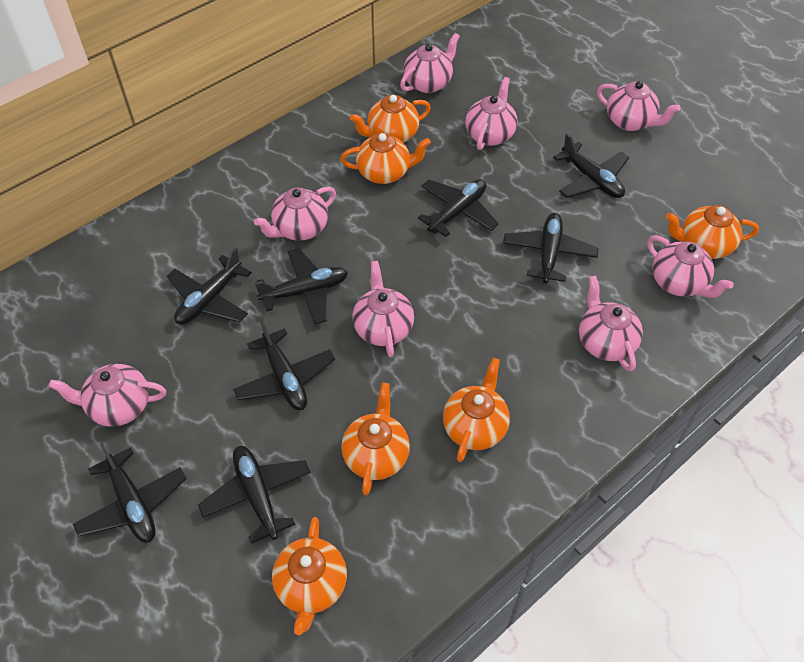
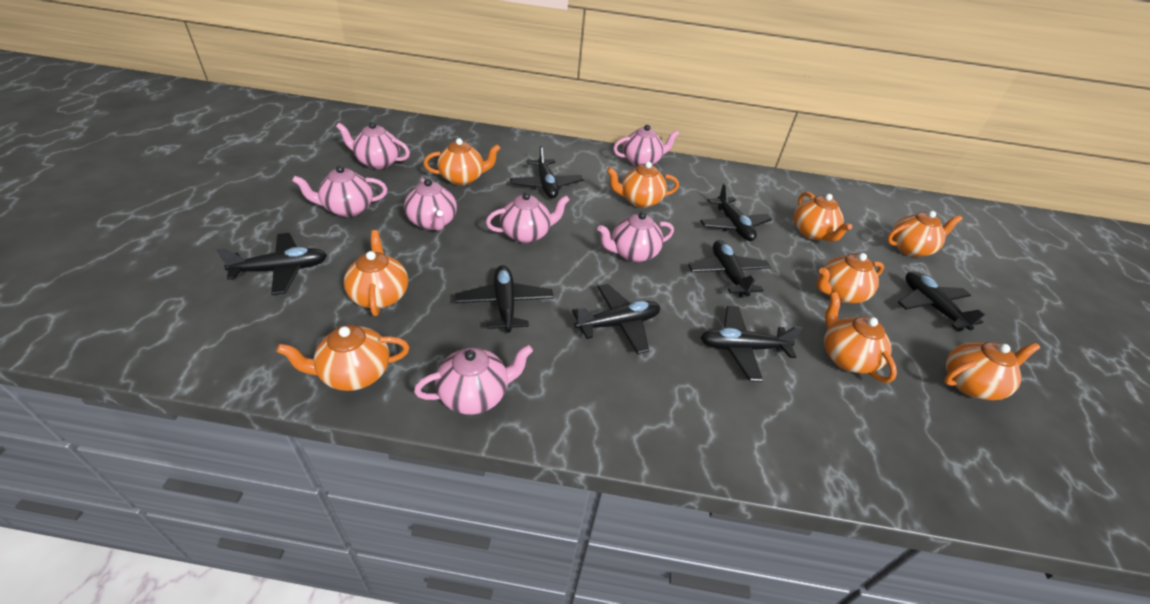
orange teapot: [272,517,347,635] [340,133,431,184] [341,383,410,495] [350,95,431,143] [443,358,510,462] [666,205,759,259] = 6 -> [276,325,409,391] [344,230,408,316] [423,138,501,186] [607,162,679,208] [794,192,852,242] [817,253,884,304] [824,292,897,383] [887,211,963,257] [944,342,1040,400] = 9
pink teapot: [49,364,166,427] [254,187,336,241] [352,261,414,358] [400,33,460,93] [465,77,517,150] [579,276,643,372] [597,81,681,131] [647,235,734,298] = 8 -> [292,165,387,217] [336,122,410,169] [404,178,457,231] [414,345,533,415] [486,192,570,243] [597,212,674,262] [613,125,679,166] = 7

